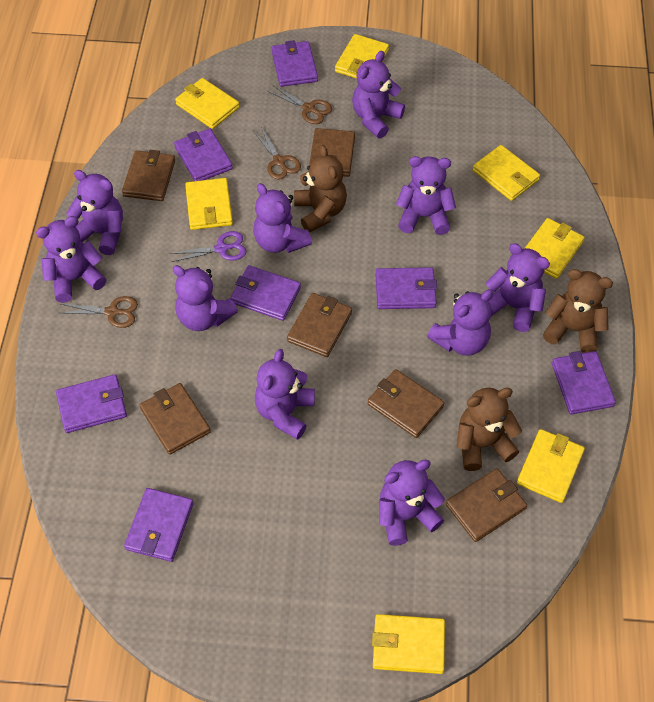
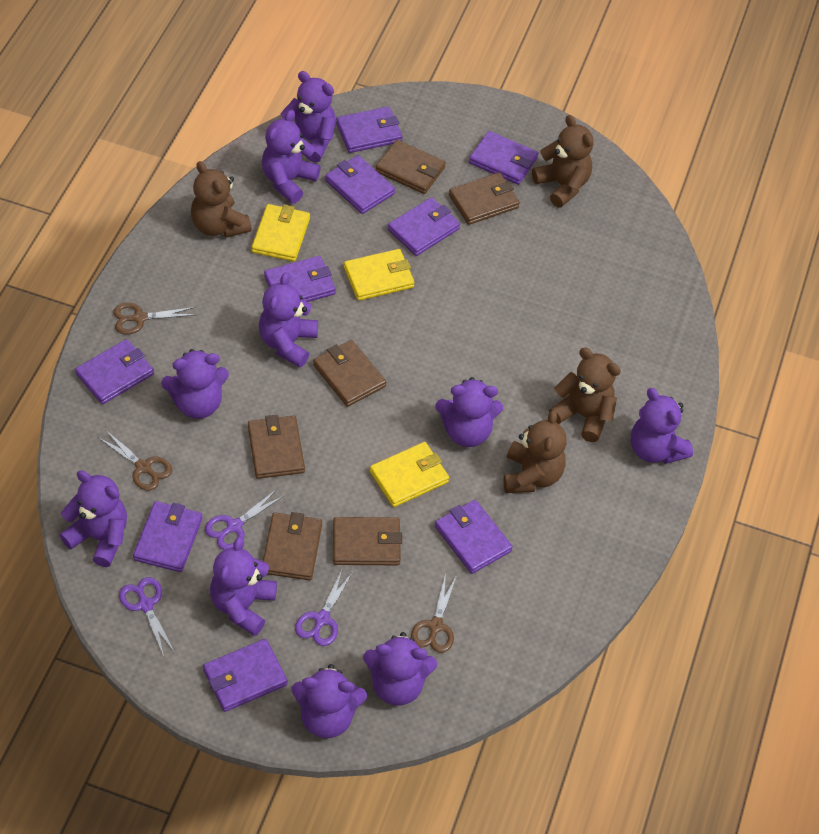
brown teddy bear: [294,145,347,233] [456,388,522,471] [543,269,613,353] = 3 -> [191,161,252,238] [504,410,567,493] [532,115,593,208] [549,348,621,442] = 4
purple scissors: [170,231,247,262] = 1 -> [119,577,175,656] [205,489,284,550] [295,568,353,646] = 3
purple wallet: [56,374,127,433] [124,488,193,562] [174,128,233,181] [230,265,301,321] [272,40,318,87] [375,267,437,309] [552,351,616,414] = 7 -> [75,339,154,404] [133,501,203,572] [203,639,288,712] [264,256,336,302] [325,155,395,214] [336,107,403,153] [388,197,460,256] [435,500,513,574] [469,131,538,185] = 9
yellow wallet: [175,78,240,129] [185,178,233,230] [335,34,389,79] [372,614,445,674] [473,145,540,201] [517,429,585,503] [525,218,585,279] = 7 -> [252,204,310,262] [344,249,415,301] [370,442,449,507] = 3

